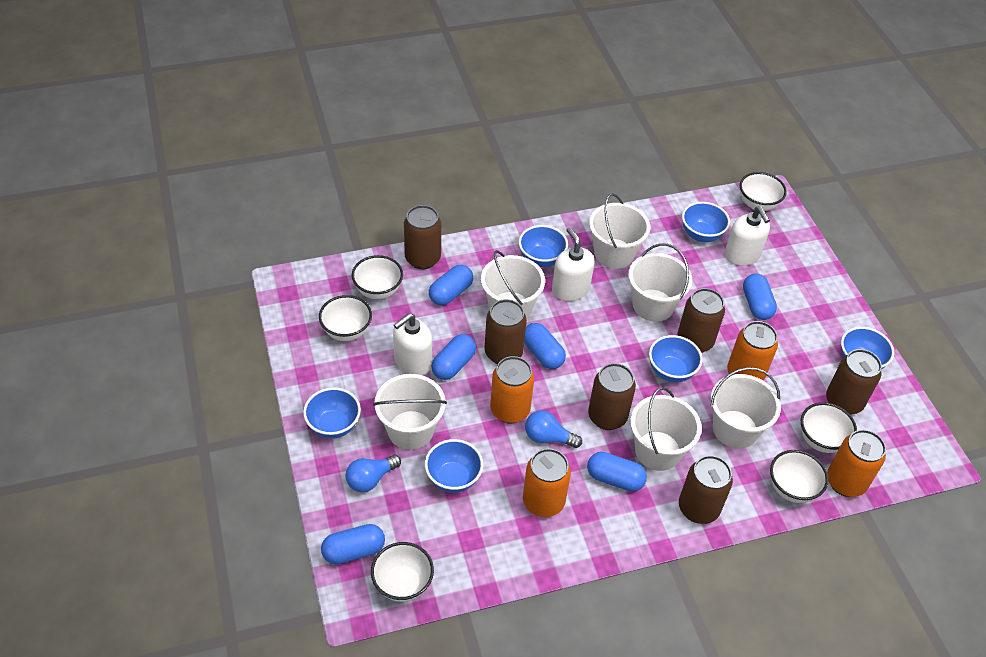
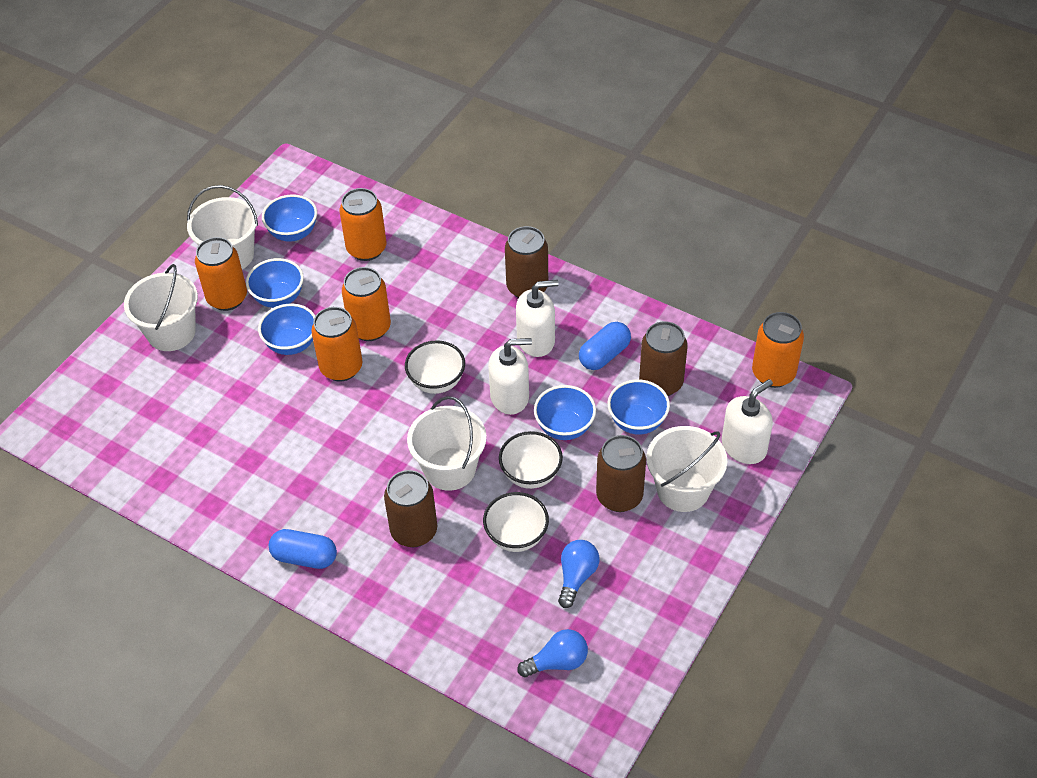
blue bowl: [303,387,361,439] [425,439,483,493] [519,225,568,267] [649,335,703,383] [682,202,730,242] [841,327,894,369] = 6 -> [246,258,304,308] [258,304,315,355] [262,194,317,242] [534,385,596,440] [608,379,670,434] = 5
blue capsule: [321,524,385,564] [429,265,473,305] [431,334,476,380] [524,323,566,369] [587,452,647,492] [743,274,777,320] = 6 -> [269,529,337,569] [579,322,631,370] = 2
brown can: [404,205,441,269] [485,299,527,364] [588,363,636,430] [677,288,725,353] [679,455,733,524] [826,349,882,415] = 6 -> [384,470,437,547] [505,226,548,298] [596,435,646,512] [639,321,688,396] = 4
orange can: [490,356,534,424] [523,448,571,517] [727,321,778,381] [827,430,886,497] = 4 -> [195,237,247,311] [311,307,363,382] [339,188,386,261] [342,267,391,341] [752,312,804,388] = 5
white bowl: [319,295,372,341] [352,255,403,299] [371,542,434,602] [740,172,787,211] [770,450,829,503] [801,402,857,453] = 6 -> [405,340,465,394] [483,492,549,552] [499,431,563,489] = 3
white bucket: [373,374,447,450] [481,250,545,319] [589,193,650,269] [628,244,692,322] [630,387,702,471] [710,367,781,449] = 6 -> [124,264,198,351] [187,185,258,269] [407,396,486,491] [646,426,727,512] = 4

